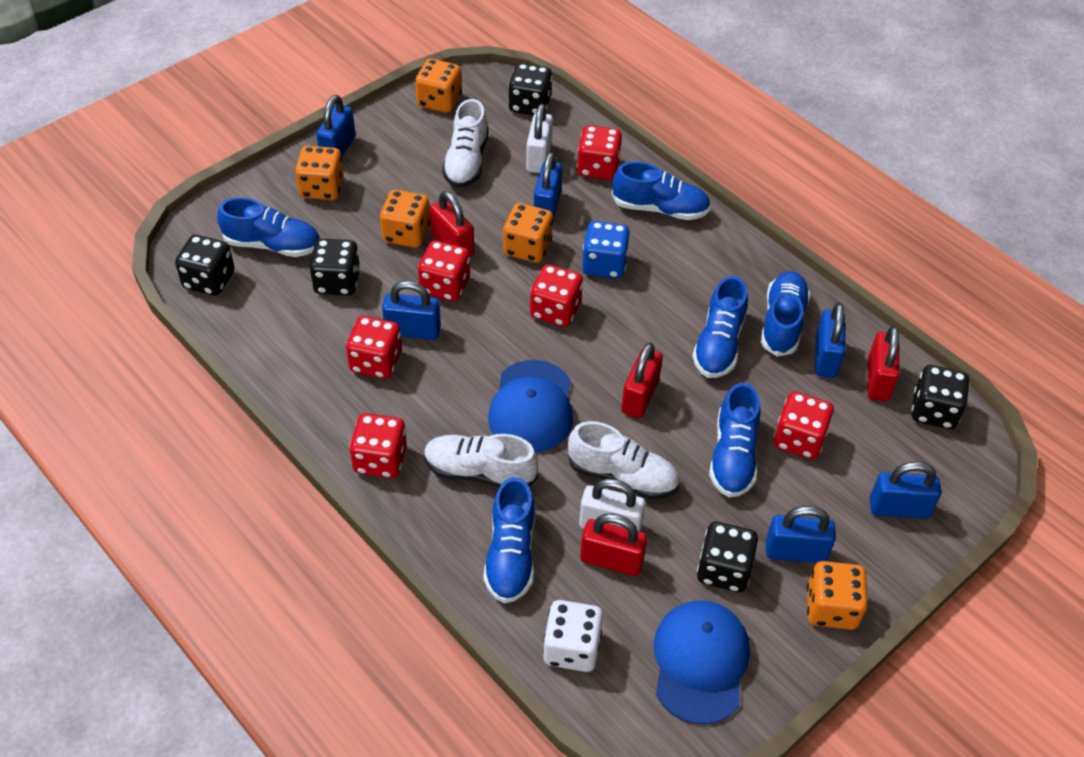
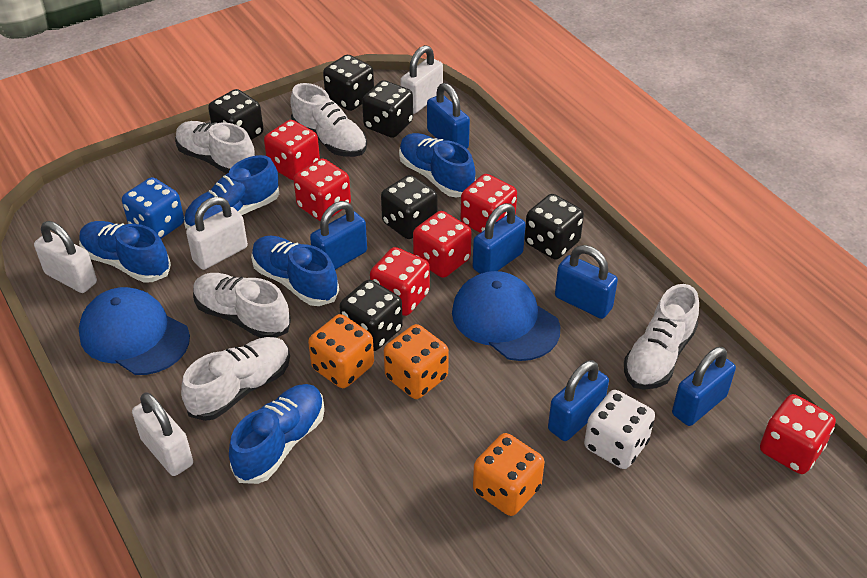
black dice: [175,235,234,296] [310,239,360,296] [508,63,552,115] [697,522,758,592] [911,365,970,429] = 5 -> [208,89,263,140] [323,55,374,111] [339,280,403,351] [362,80,413,138] [381,175,438,239] [525,194,584,259] = 6
blue shoe: [217,197,320,257] [483,477,535,604] [612,161,711,220] [692,276,748,378] [709,383,761,497] [761,271,810,356] = 6 -> [79,221,171,283] [184,155,279,229] [229,384,325,484] [251,236,339,306] [399,133,476,197] = 5
orange dice: [295,146,344,200] [380,190,430,248] [415,59,462,113] [503,203,553,263] [807,561,868,630] = 5 -> [308,314,374,388] [384,324,449,399] [473,433,545,516] = 3
red padlock: [430,191,474,257] [580,513,647,576] [621,343,663,418] [868,326,899,401] = 4 -> none = 0
white padlock: [526,104,553,173] [579,479,645,532] = 2 -> [34,221,97,293] [132,392,193,476] [186,197,248,270] [400,45,443,114] = 4
white shoe: [424,434,538,488] [442,99,489,188] [568,421,679,499] = 3 -> [175,121,255,174] [181,337,290,421] [193,273,291,338] [290,83,367,157] [624,284,699,390] = 5

